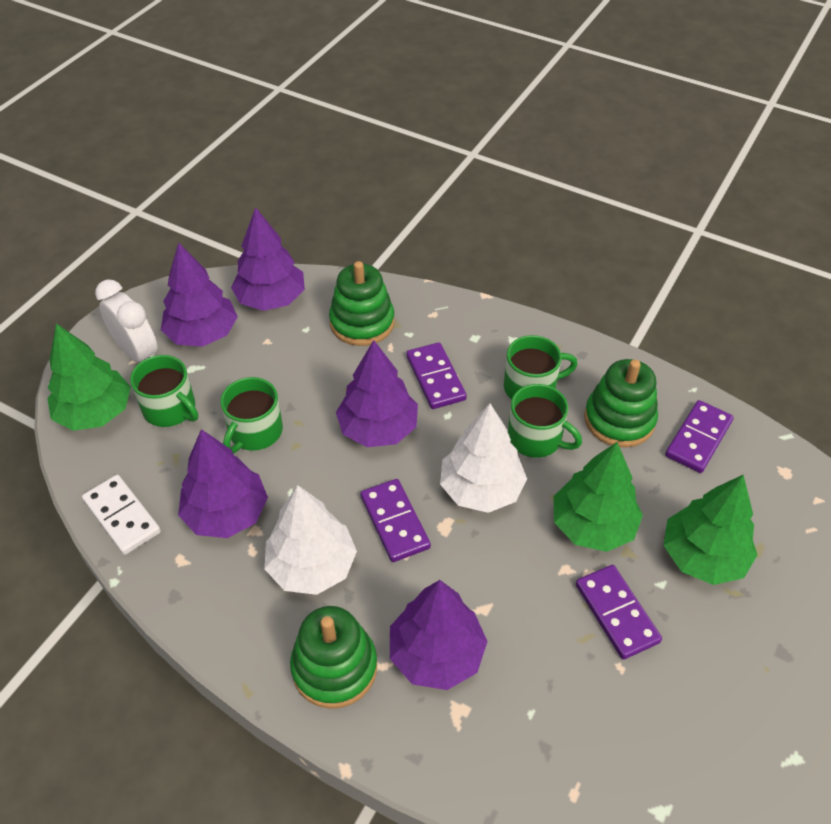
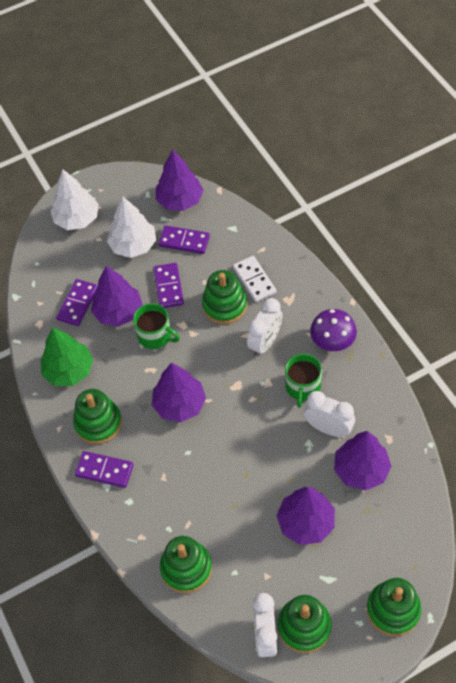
green mug: [130,355,198,427] [221,377,283,454] [504,335,578,399] [508,384,582,458] = 4 -> [133,303,180,349] [285,354,322,408] = 2
green stacking toy: [290,606,377,709] [329,261,395,346] [584,359,658,447] = 3 -> [73,389,122,444] [160,536,212,593] [202,270,247,324] [278,595,332,653] [367,578,421,636] = 5
green tree: [47,323,131,431] [554,442,643,552] [663,475,757,585] = 3 -> [41,327,93,386] = 1
purple mushroom: none = 0 -> [310,309,357,351] = 1
white clock: [95,279,158,362] = 1 -> [247,298,283,357] [252,593,277,657] [304,391,355,437] = 3

